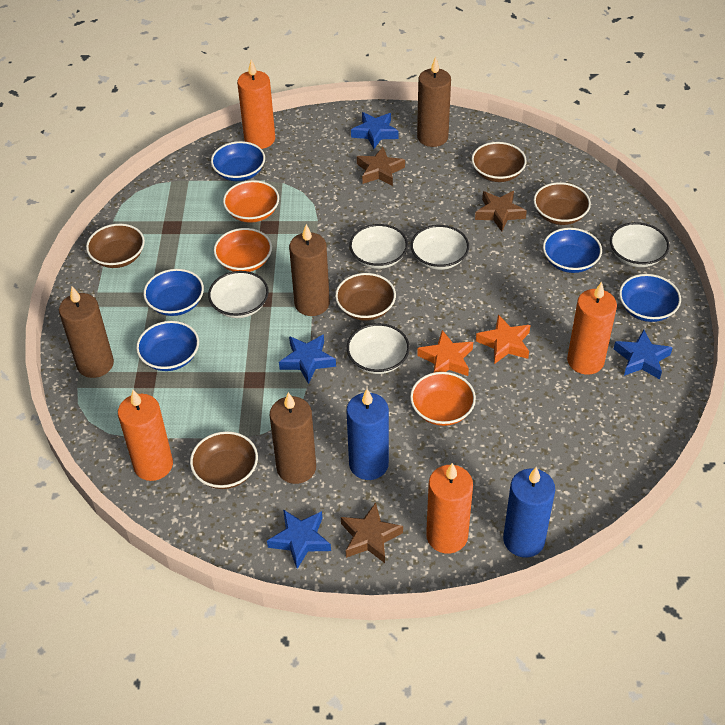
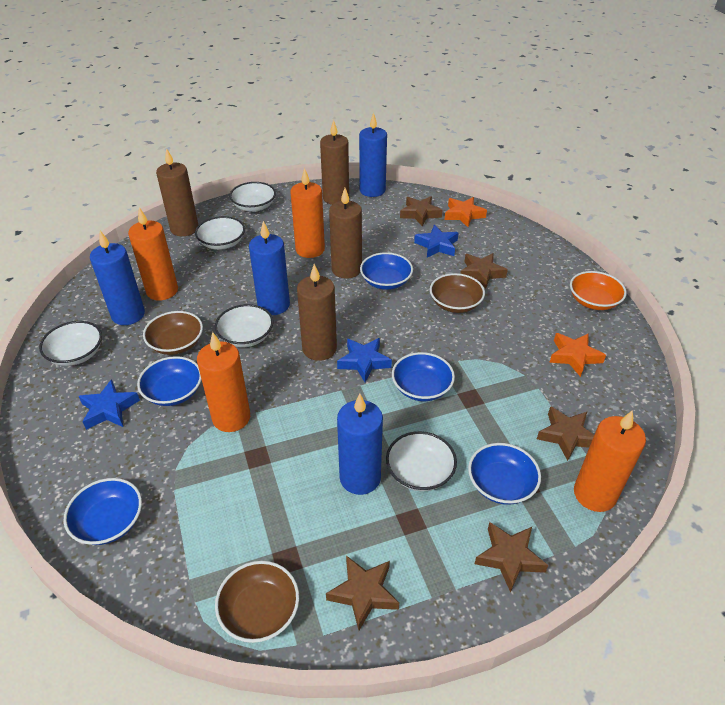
blue candle: [347,389,389,480] [503,467,555,558] = 2 -> [90,231,145,325] [249,221,290,315] [337,394,383,495] [359,112,387,197] = 4
blue star: [267,509,331,569] [279,334,336,384] [351,112,399,149] [614,330,673,379] = 4 -> [79,379,140,430] [337,338,392,382] [414,225,459,258] = 3
brown bowl: [86,224,145,268] [190,431,258,489] [335,273,396,321] [471,142,527,182] [533,182,591,225] = 5 -> [143,311,203,355] [215,561,299,643] [430,273,485,313] = 3
brown star: [341,502,403,563] [357,147,405,186] [475,191,527,232] = 3 -> [326,556,399,630] [400,197,443,226] [460,253,508,289] [475,522,548,593] [537,406,594,461] = 5
orange bowl: [214,228,272,272] [223,180,279,223] [410,372,476,426] = 3 -> [570,271,627,310] = 1

